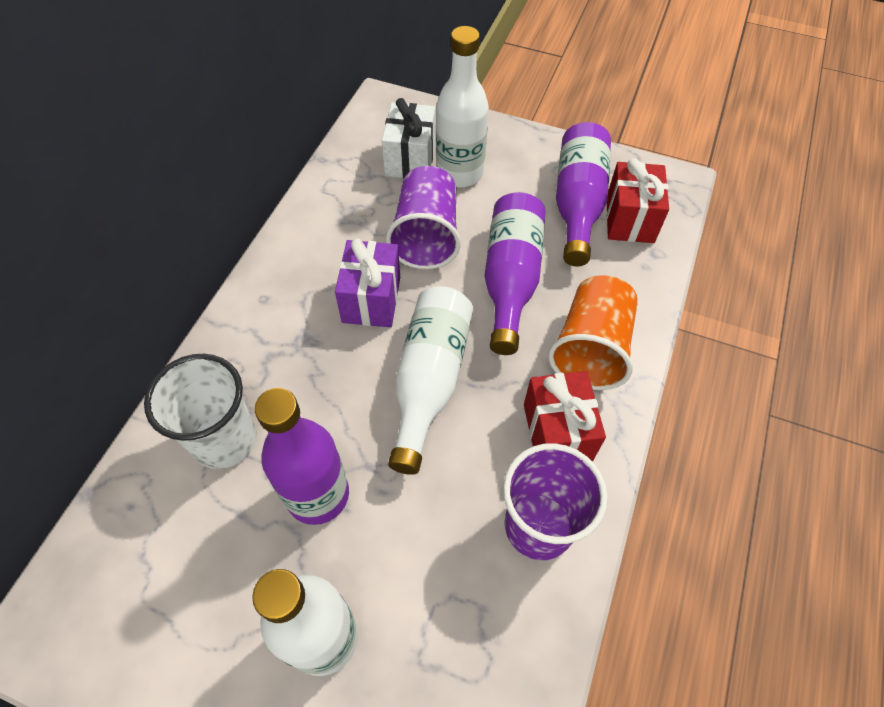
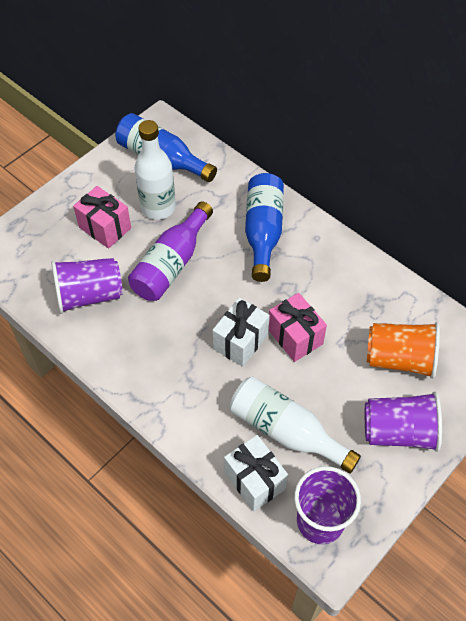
blue bottle: none = 0 -> [115,113,217,182] [245,173,284,282] = 2
pink gift: none = 0 -> [73,186,131,248] [269,293,327,362] = 2
purple bottle: [255,388,349,525] [484,192,546,355] [556,122,611,267] = 3 -> [128,201,213,301] = 1
purple cup: [386,166,461,269] [503,443,608,560] = 2 -> [51,258,123,314] [294,466,361,544] [365,392,442,452] = 3
purple gift: [335,238,400,327] = 1 -> none = 0
red gift: [524,371,606,461] [606,158,669,243] = 2 -> none = 0
white bottle: [252,569,358,676] [388,286,473,475] [436,26,489,187] = 3 -> [134,120,176,220] [230,377,361,474] = 2
white cup: [144,354,257,469] = 1 -> none = 0
white gift: [382,98,436,179] = 1 -> [212,298,270,367] [224,435,288,512] = 2

